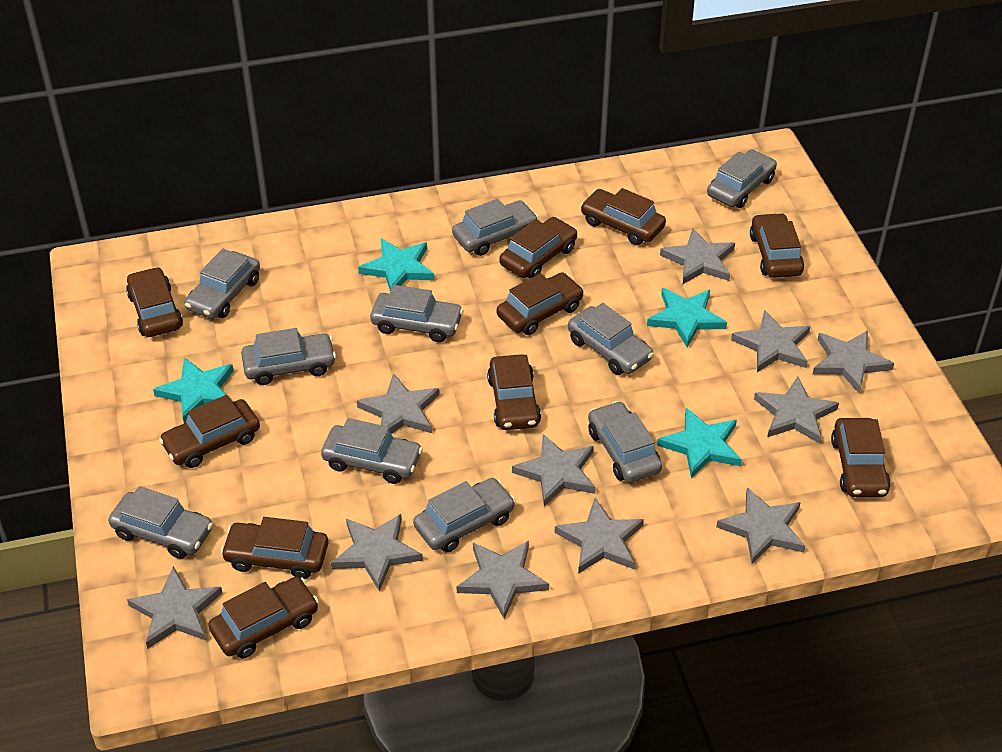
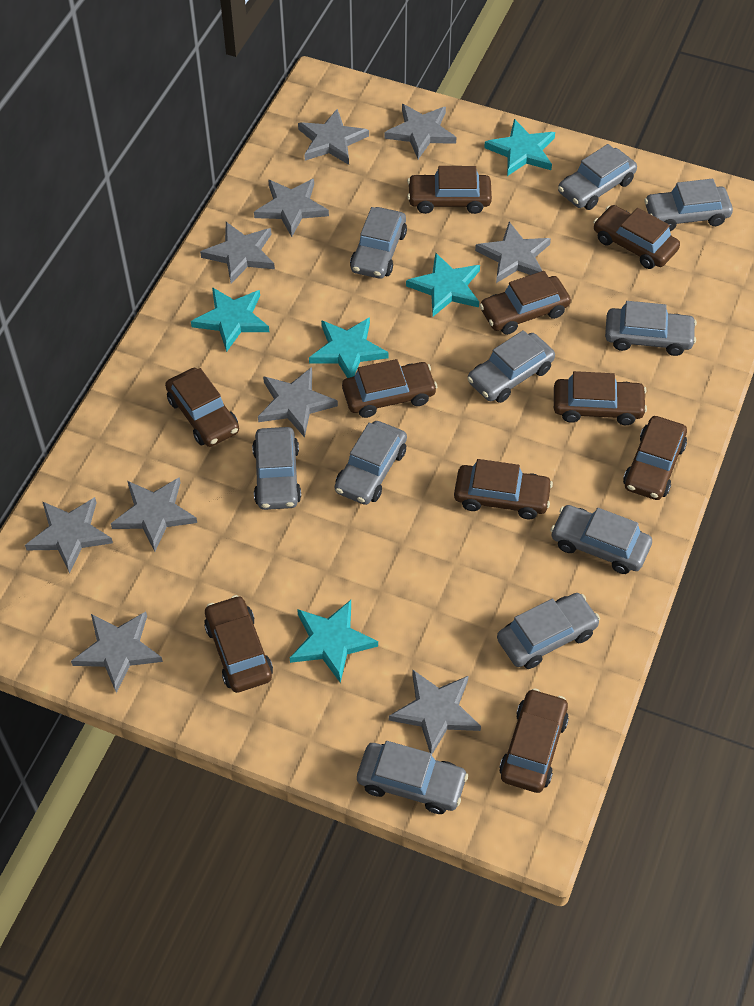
grey star: [127,566,222,649] [331,514,423,592] [357,373,439,434] [457,541,549,619] [512,434,596,506] [554,498,644,574] [660,228,735,284] [716,487,805,564] [731,310,810,372] [754,377,839,444] [813,330,894,394] = 11 -> [25,497,113,573] [71,611,163,693] [111,477,197,551] [200,222,275,283] [254,179,329,237] [258,367,338,437] [298,109,369,165] [384,104,456,159] [389,670,481,754] [475,222,551,283] = 10
turquoise star: [153,357,234,423] [358,239,435,291] [647,288,727,347] [657,408,742,478] = 4 -> [191,287,269,352] [290,600,378,683] [309,317,389,378] [406,253,480,316] [484,119,555,176] = 5

